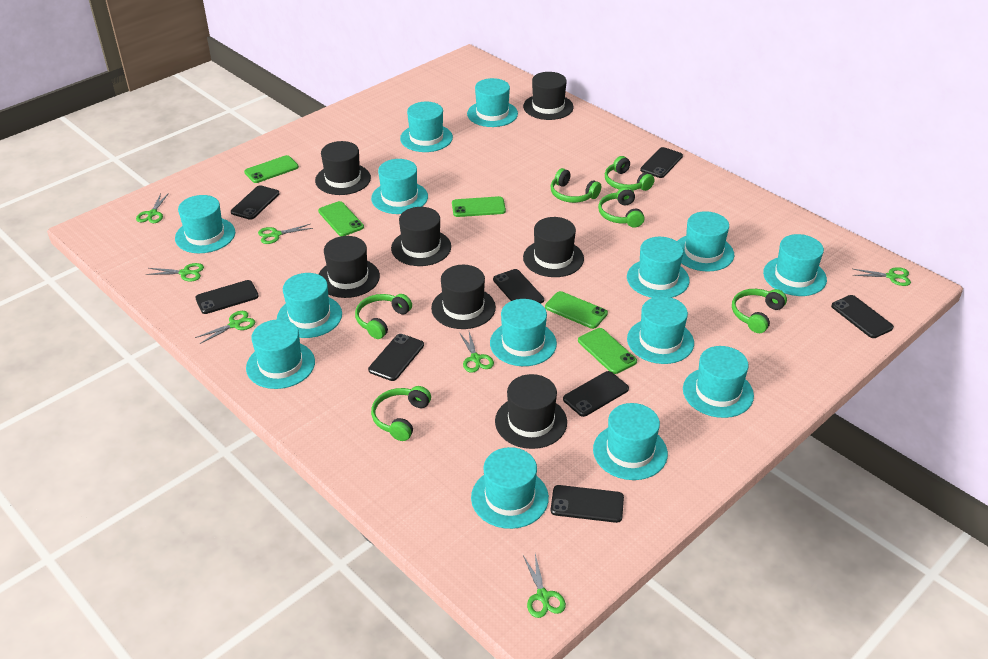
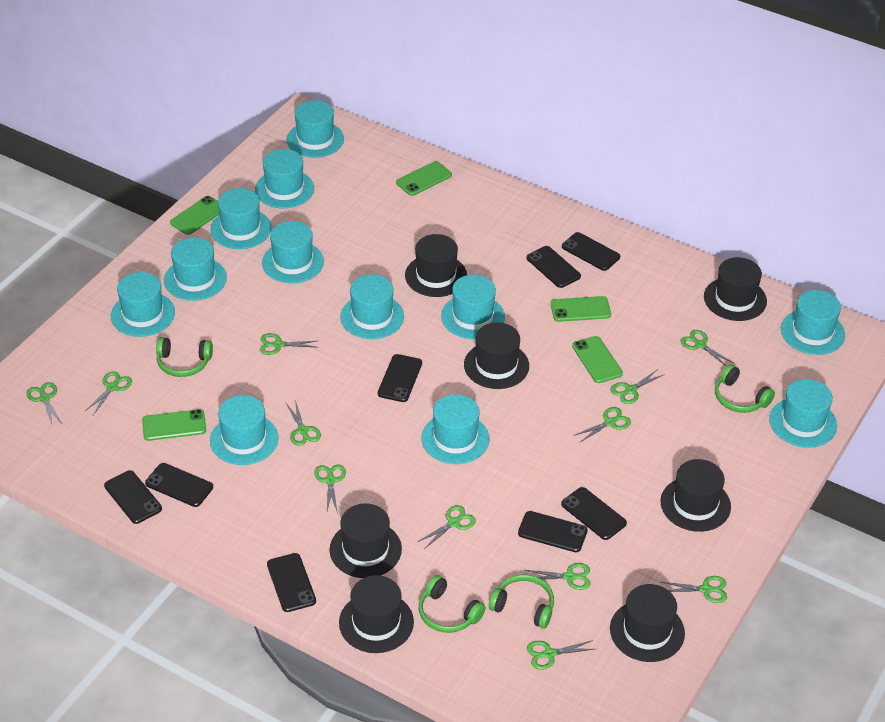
green headphones: [355,294,412,339] [371,386,431,441] [550,168,601,203] [598,187,645,227] [605,156,655,191] [732,289,787,333] = 6 -> [156,337,213,377] [419,575,486,633] [489,574,554,628] [715,364,775,413] = 4
green scissors: [136,193,169,223] [146,263,204,282] [195,311,255,344] [258,224,313,244] [460,332,494,373] [523,554,566,618] [852,267,911,286] = 7 -> [27,382,62,425] [84,371,132,415] [260,333,319,355] [286,400,321,446] [314,465,346,511] [417,505,476,548] [525,563,591,590] [527,640,595,670] [573,407,631,442] [610,369,665,404] [661,576,727,603] [680,330,733,367] = 12
turquoise hat: [175,195,235,253] [246,319,315,389] [277,273,342,338] [371,159,428,214] [400,102,453,152] [467,78,518,127] [471,447,549,529] [490,299,557,366] [593,403,668,480] [627,237,690,298] [627,297,694,364] [677,211,734,272] [683,346,754,418] [763,234,827,296] = 14 -> [111,272,175,337] [164,237,227,301] [210,188,272,249] [210,395,279,465] [255,149,314,208] [262,221,324,283] [287,100,344,158] [340,275,404,339] [421,394,490,464] [441,275,505,339] [769,379,837,448] [781,290,845,355] = 12

